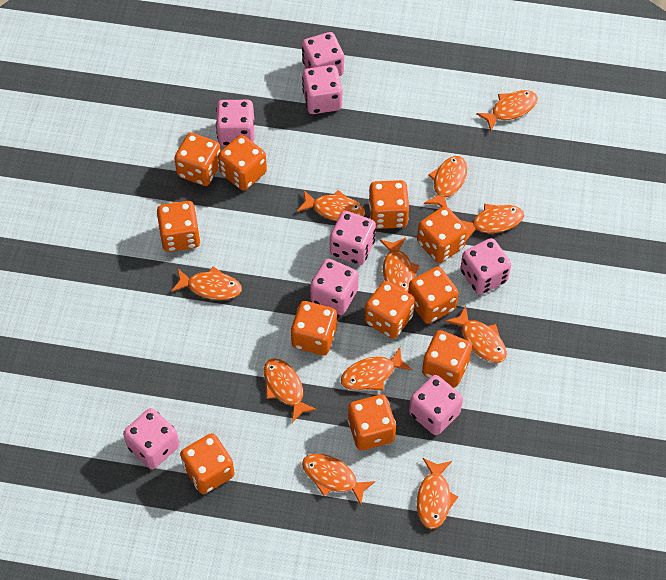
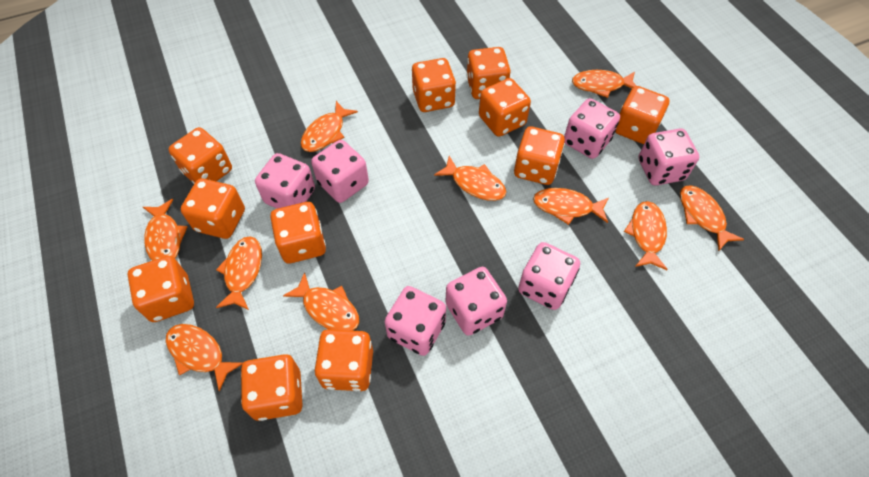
orange fish: [171,266,242,300] [264,358,317,423] [297,190,365,221] [302,454,375,505] [341,347,412,391] [379,237,419,292] [417,458,458,529] [424,156,467,207] [445,306,507,363] [461,204,524,240] [476,90,538,131] = 11 -> [143,199,188,261] [166,324,243,391] [216,236,262,310] [283,272,359,331] [301,101,358,152] [434,156,506,201] [533,188,609,225] [572,70,636,98] [624,201,668,270] [680,185,744,251] = 10
pink dice: [123,408,179,469] [216,100,254,146] [302,32,344,76] [302,65,342,114] [310,259,359,315] [330,211,376,265] [409,375,463,435] [460,238,511,295] = 8 -> [255,153,315,209] [311,140,369,203] [385,286,446,356] [446,267,507,336] [518,242,580,310] [564,98,620,159] [639,129,699,185] = 7

